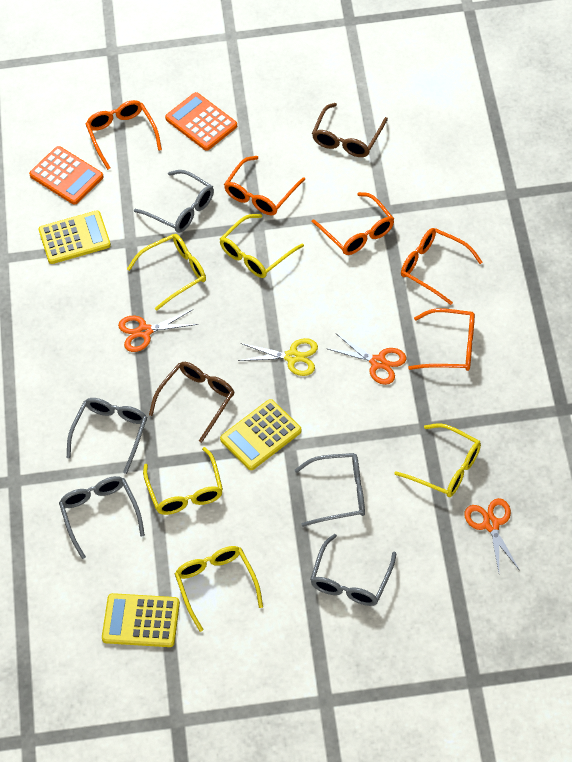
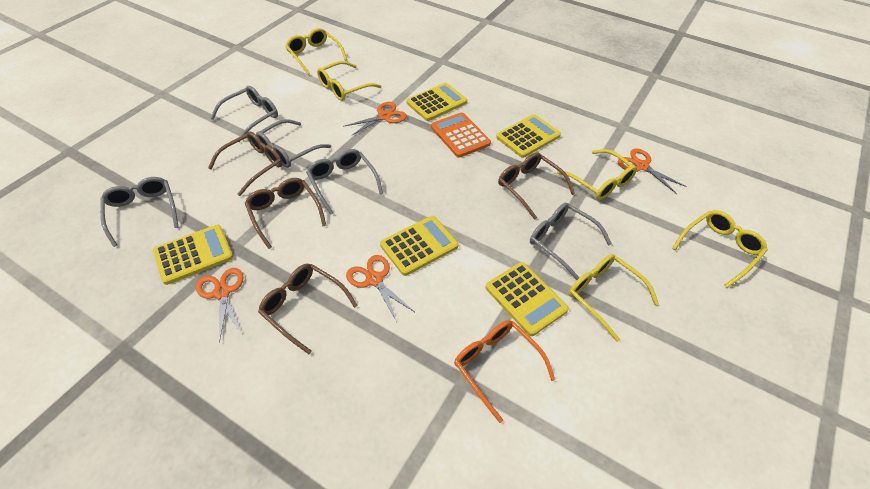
brown glasses: [149,362,234,443] [312,103,388,157] = 2 -> [208,131,282,196] [245,178,326,249] [258,264,358,354] [498,152,575,220] = 4
orange calculator: [29,146,104,205] [165,92,237,151] = 2 -> [431,112,491,158] = 1
orange glasses: [86,100,162,170] [224,156,305,215] [312,192,394,255] [401,228,482,305] [408,309,475,371] = 5 -> [454,320,555,423] = 1
orange scissors: [118,309,198,352] [326,334,406,385] [464,498,520,572] = 3 -> [196,268,244,342] [343,102,407,136] [346,255,414,322] [618,148,687,194] = 4
yellow calculator: [39,210,111,264] [102,593,180,647] [220,399,302,470] = 3 -> [153,224,233,285] [380,216,458,276] [406,83,467,121] [486,262,569,336] [496,114,561,158] = 5
yellow scissors: [238,338,318,376] = 1 -> none = 0

